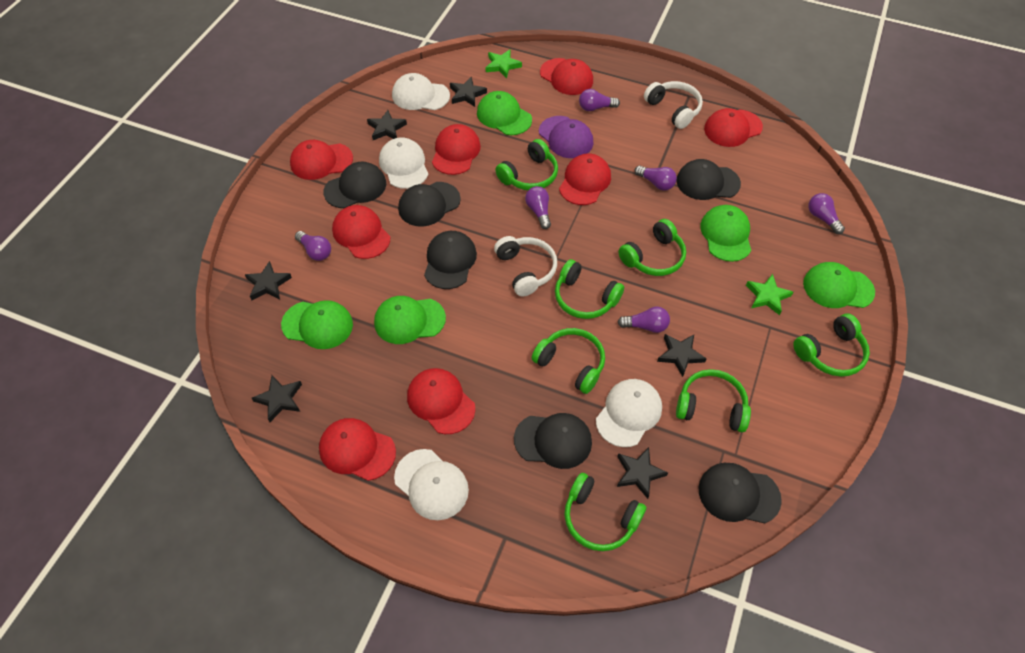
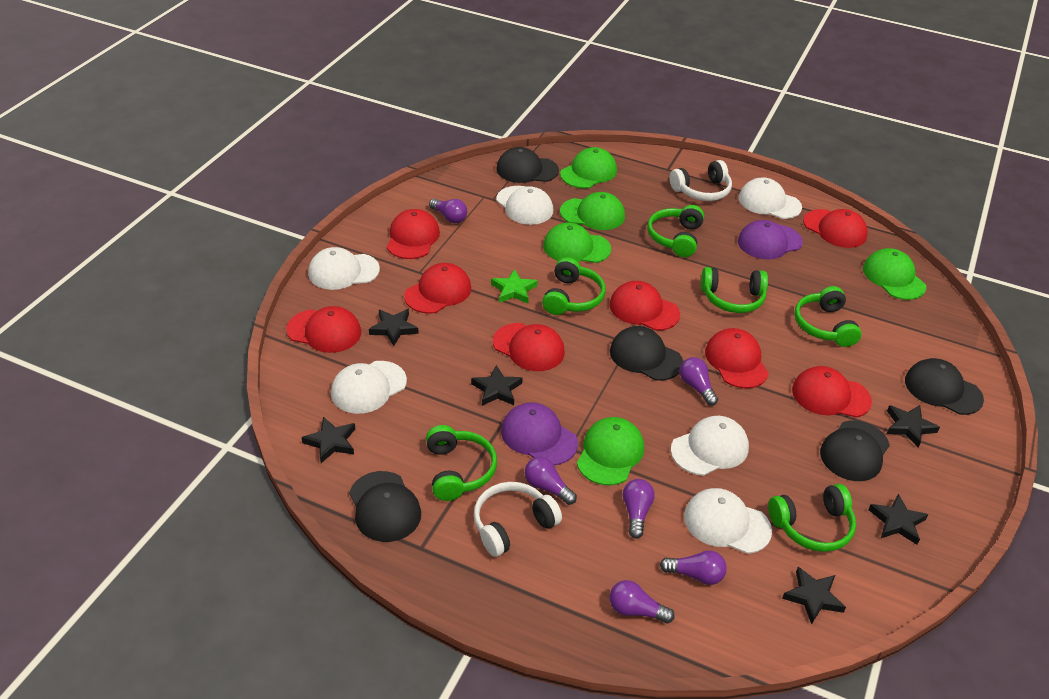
black cap: [324,162,386,208] [398,182,461,227] [424,231,477,289] [514,413,592,469] [676,159,741,200] [698,463,782,524] = 6 -> [349,471,421,542] [496,147,559,183] [610,326,683,381] [820,420,890,481] [905,358,984,415] = 5
green headphones: [495,139,558,190] [532,328,605,394] [555,259,624,319] [564,473,646,551] [618,219,686,276] [676,369,751,432] [793,314,870,377] = 7 -> [426,425,497,501] [542,257,606,315] [647,205,704,257] [701,267,768,313] [768,484,856,552] [794,286,862,347] = 6
green star: [486,49,522,79] [746,274,793,315] = 2 -> [491,269,538,304] = 1
purple cap: [539,116,593,158] = 1 -> [501,402,578,465] [738,220,803,260] = 2
white cap: [379,137,428,189] [392,73,450,110] [394,449,469,520] [596,379,662,447] = 4 -> [308,247,380,290] [331,361,407,414] [496,186,553,225] [671,416,749,476] [684,488,772,554] [738,178,802,219] = 6

